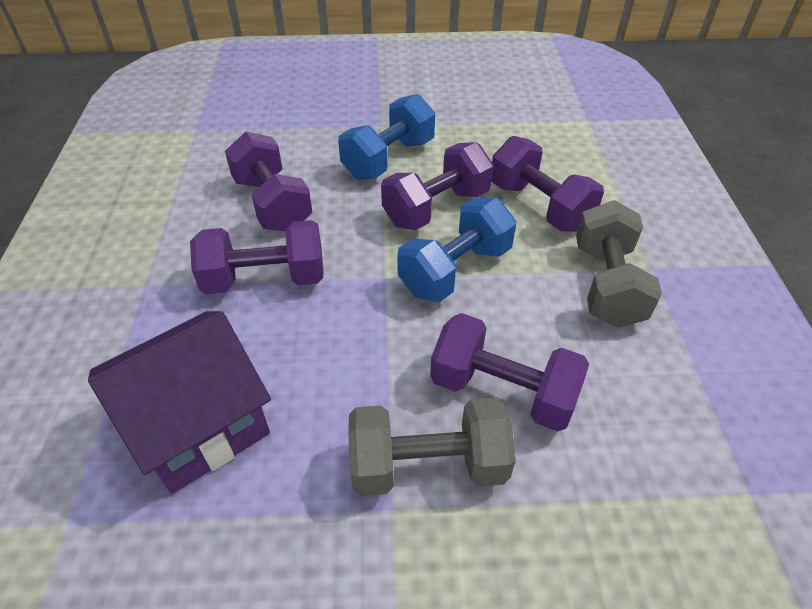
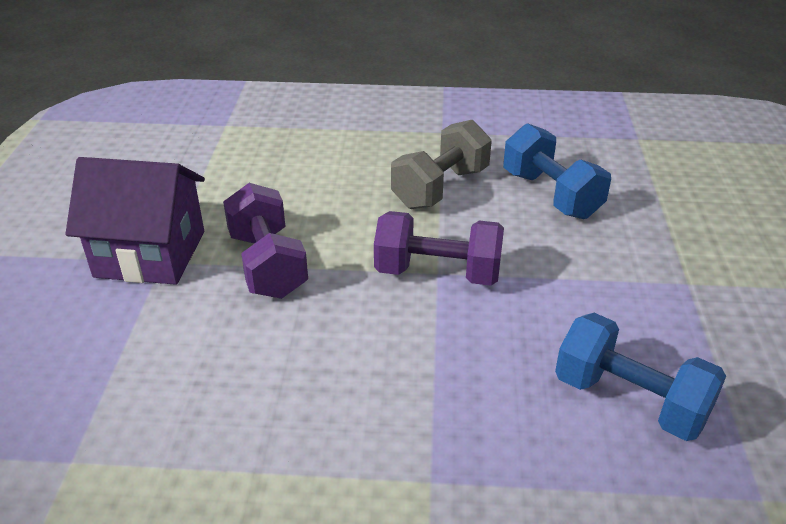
grey dumbbell: [348,397,516,496] [576,200,662,328] = 2 -> [391,120,492,209] = 1
purple dumbbell: [190,220,324,294] [225,131,312,231] [381,142,493,230] [430,313,589,431] [491,136,604,232] = 5 -> [223,183,308,299] [374,211,504,286] = 2

